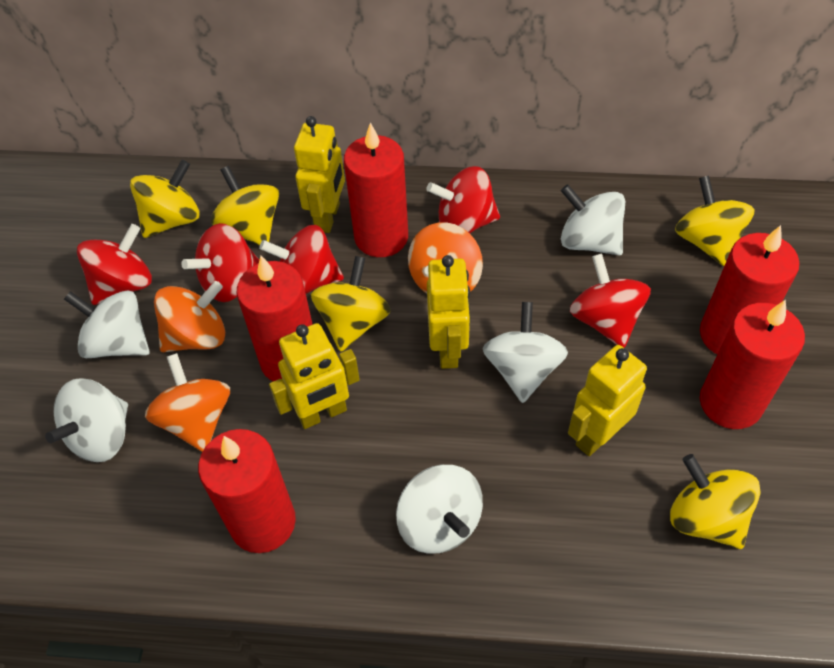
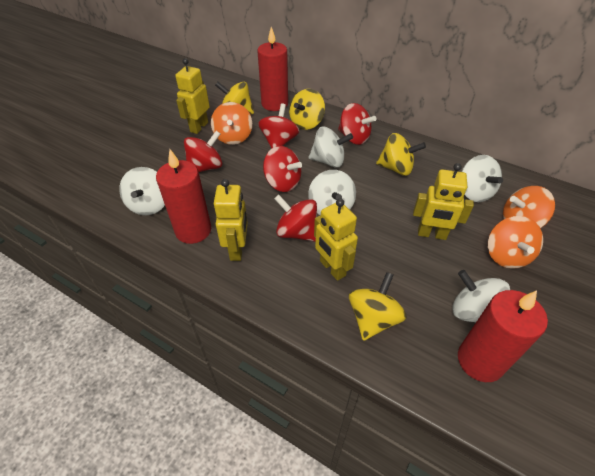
red candle: [198,429,296,553] [236,256,313,381] [344,123,408,257] [700,225,800,354] [700,300,805,429] = 5 -> [156,149,211,244] [257,27,288,111] [458,290,548,382] = 3
yellow spinning top: [130,160,200,238] [211,166,279,246] [311,256,391,352] [670,454,761,549] [675,176,755,266] = 5 -> [215,82,254,114] [289,89,325,130] [349,272,407,341] [376,133,426,176] = 4

